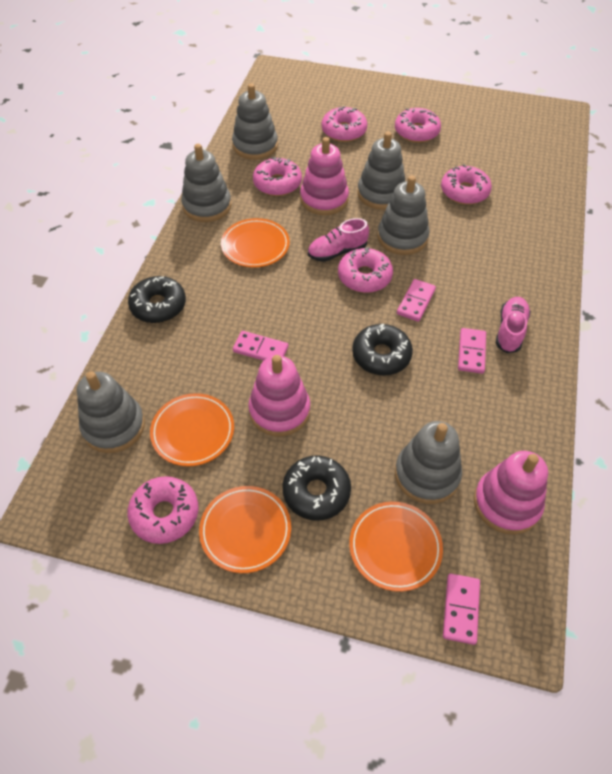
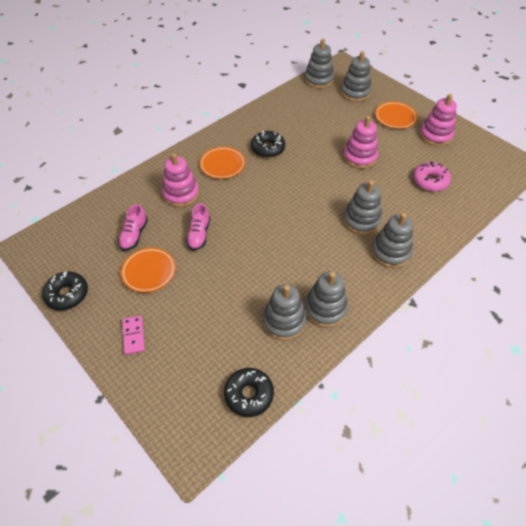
orange plate: [150,393,234,466] [199,486,291,573] [221,218,290,268] [349,502,443,592] = 4 -> [121,247,176,293] [199,147,245,179] [375,102,418,129] = 3
pink domino: [233,331,288,361] [397,279,436,322] [443,574,480,645] [458,328,486,374] = 4 -> [122,316,145,355] = 1
pink donut: [127,476,199,544] [253,157,302,196] [321,106,367,142] [338,247,393,293] [395,108,441,143] [441,164,492,205] = 6 -> [413,162,451,191] = 1

